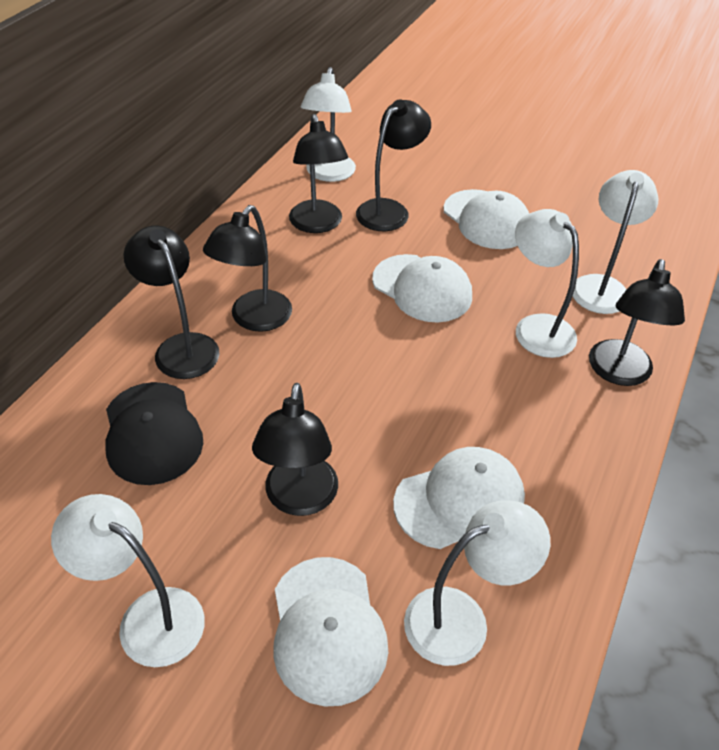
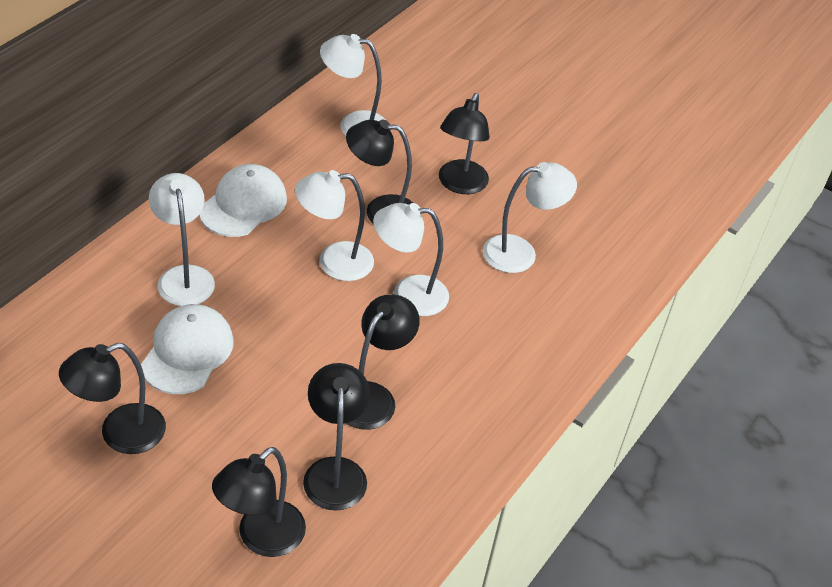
black cap: [105,382,203,485] = 1 -> none = 0
white cap: [273,557,388,706] [372,254,472,322] [393,447,525,549] [444,189,529,249] = 4 -> [141,304,234,394] [199,164,287,237] = 2

